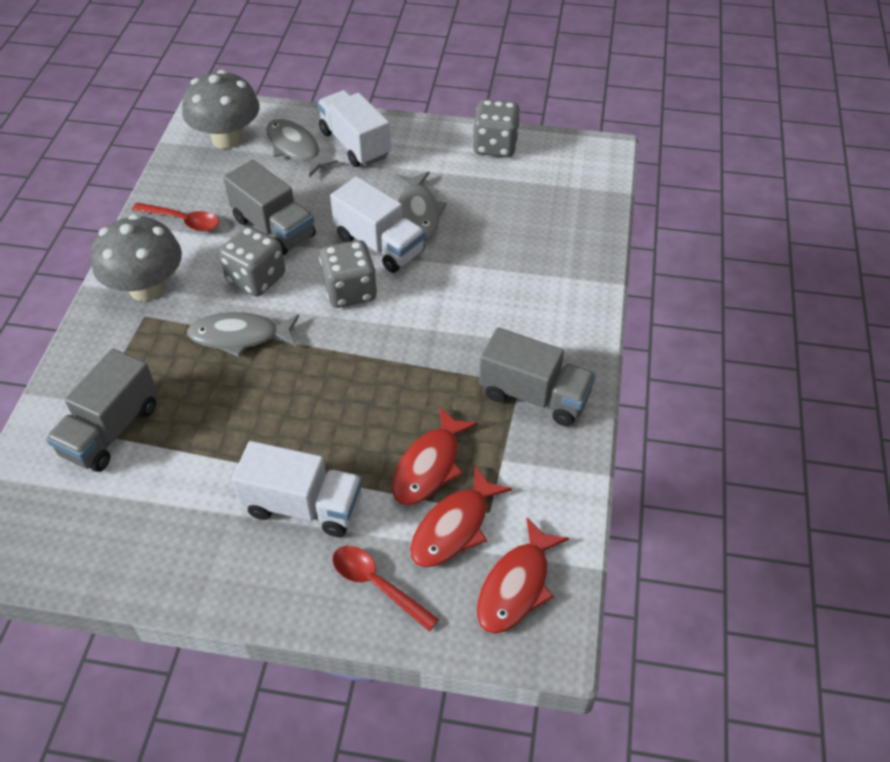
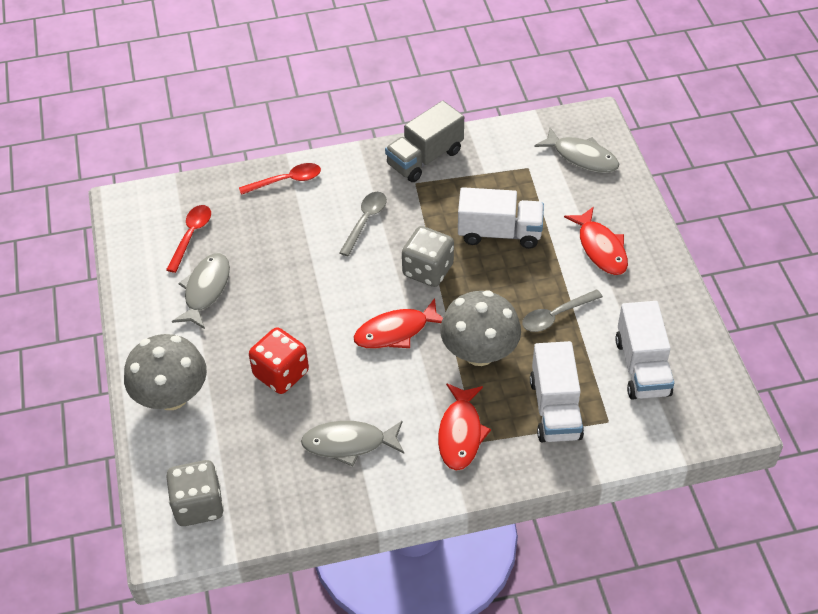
grey dice: [219,226,285,297] [319,240,377,308] [472,99,521,157] = 3 -> [166,460,224,526] [402,226,454,287] = 2
grey spoon: none = 0 -> [339,192,387,256] [522,290,603,332] = 2
grey truck: [46,349,157,472] [223,160,316,255] [479,327,596,426] = 3 -> [385,101,464,182] = 1
red dice: none = 0 -> [249,327,309,394] = 1

